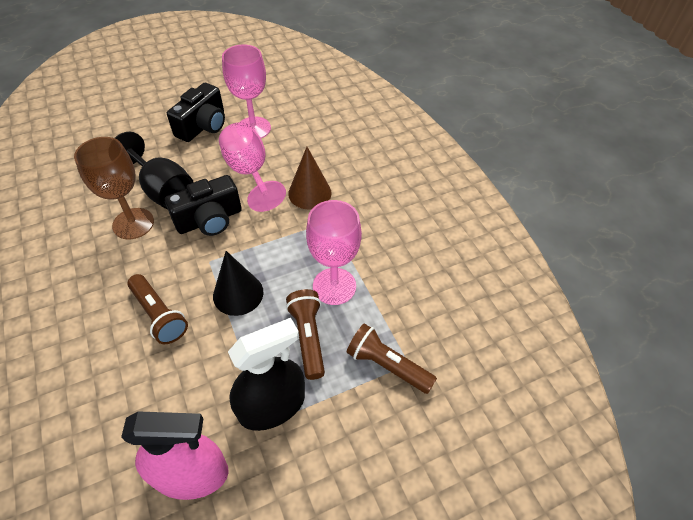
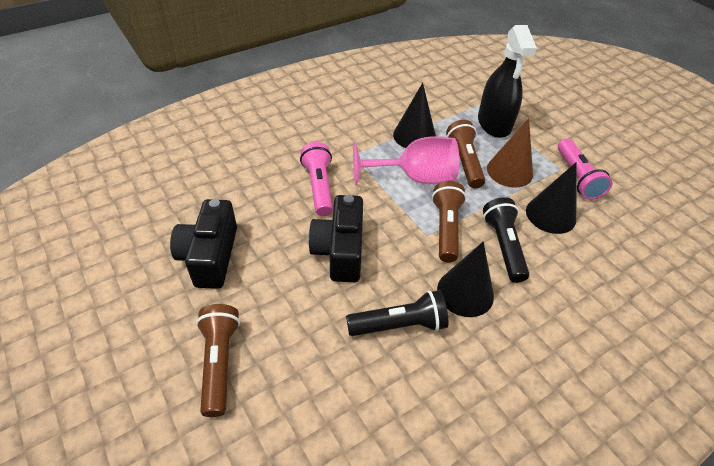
black cone: [213,251,264,316] = 1 -> [393,83,436,148] [437,242,494,317] [526,162,577,234] = 3
black flashlight: none = 0 -> [346,290,448,336] [483,197,529,283] = 2
black goblet: [115,132,194,209] = 1 -> none = 0
brown goblet: [74,137,154,239] = 1 -> none = 0
pink flashlight: none = 0 -> [300,142,333,216] [558,138,613,200] = 2
pink goblet: [219,122,286,212] [222,45,271,138] [306,200,362,305] = 3 -> [353,136,459,185] = 1
pink spray bottle: [121,411,229,500] = 1 -> none = 0

